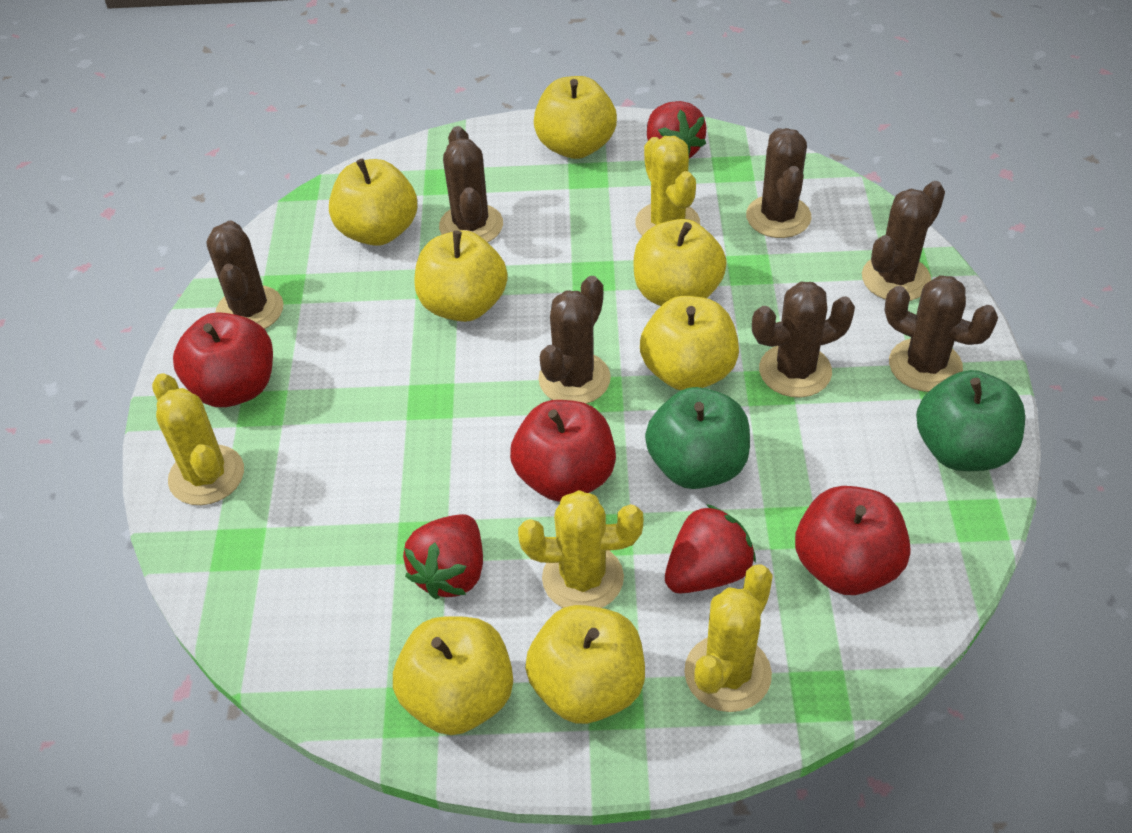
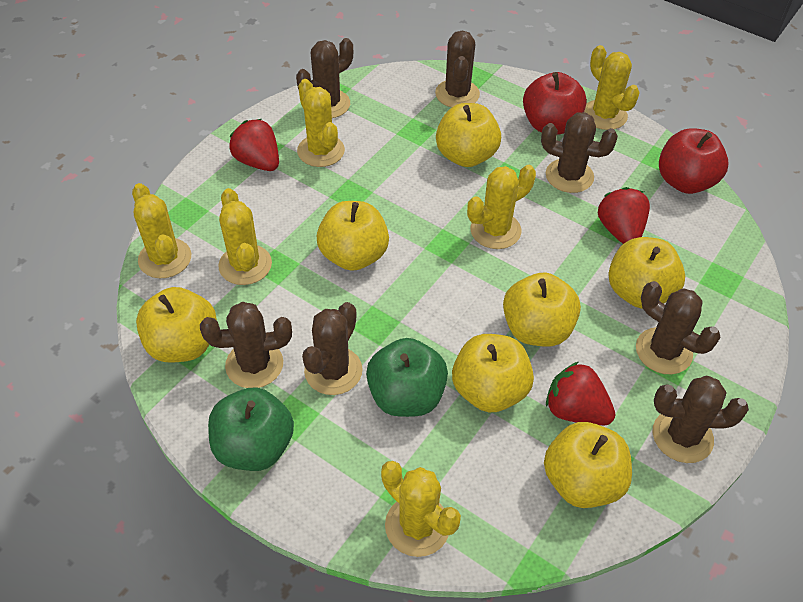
red apple: [173,312,273,407] [510,400,616,502] [795,486,910,595] = 3 -> [523,72,587,135] [659,128,728,194] = 2
yellow cactus: [152,373,244,505] [518,490,643,608] [635,136,700,236] [684,564,773,712] = 4 -> [132,183,191,278] [218,188,272,285] [297,79,345,167] [381,461,461,557] [467,165,536,249] [584,45,640,130] = 6

